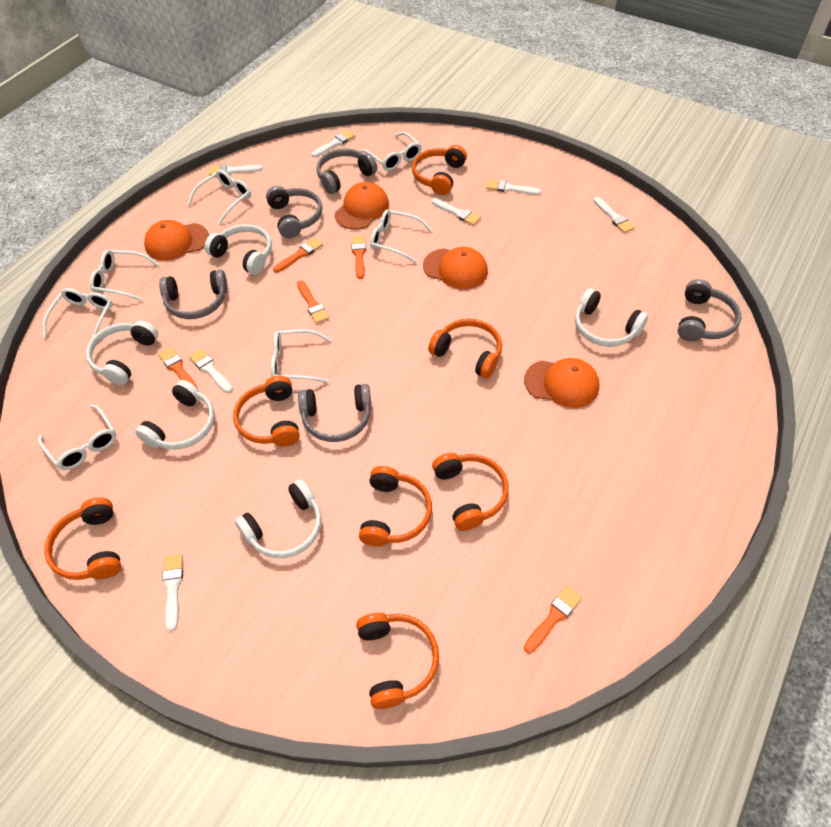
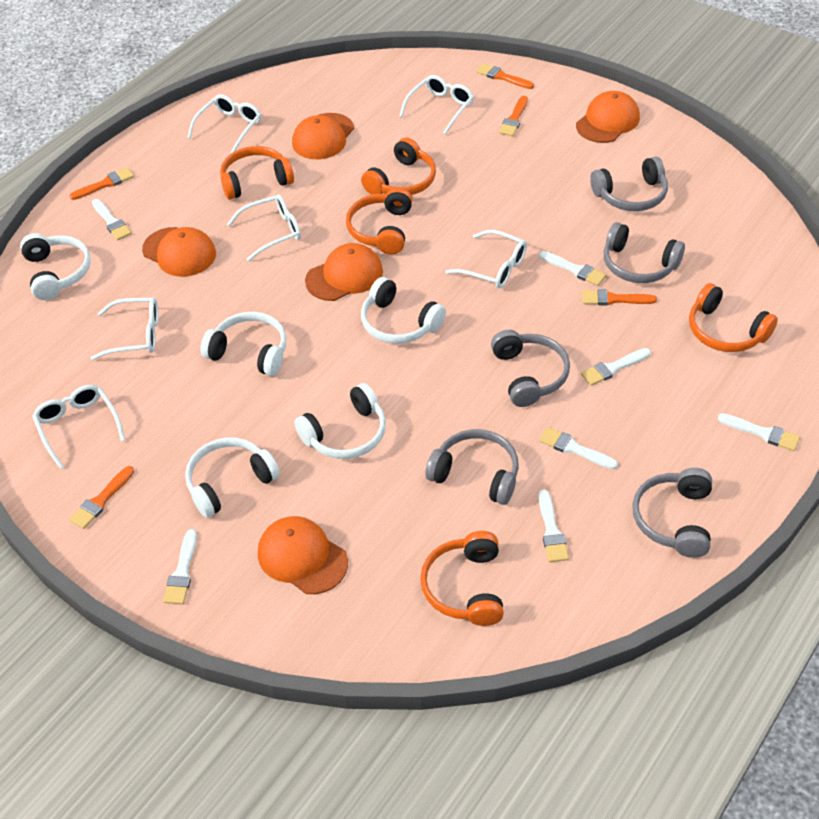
orange cap: [144,220,209,261] [335,182,389,230] [423,247,488,289] [524,358,599,408] = 4 -> [142,227,216,277] [258,516,348,594] [292,113,354,159] [305,243,383,301] [576,91,640,143] = 5
orange headphones: [44,497,121,580] [233,376,300,446] [356,613,439,709] [359,466,432,547] [412,145,467,195] [428,319,502,379] [432,453,509,531] = 7 -> [220,146,294,200] [346,187,413,254] [361,138,436,195] [420,531,504,626] [689,283,778,352] = 5
white glasses: [38,404,116,470] [43,288,113,338] [90,250,159,301] [187,170,251,224] [271,329,331,383] [360,132,421,171] [370,209,432,263] = 7 -> [32,385,125,469] [90,298,159,360] [188,94,261,153] [227,194,301,261] [399,75,474,135] [445,230,527,288] = 6

